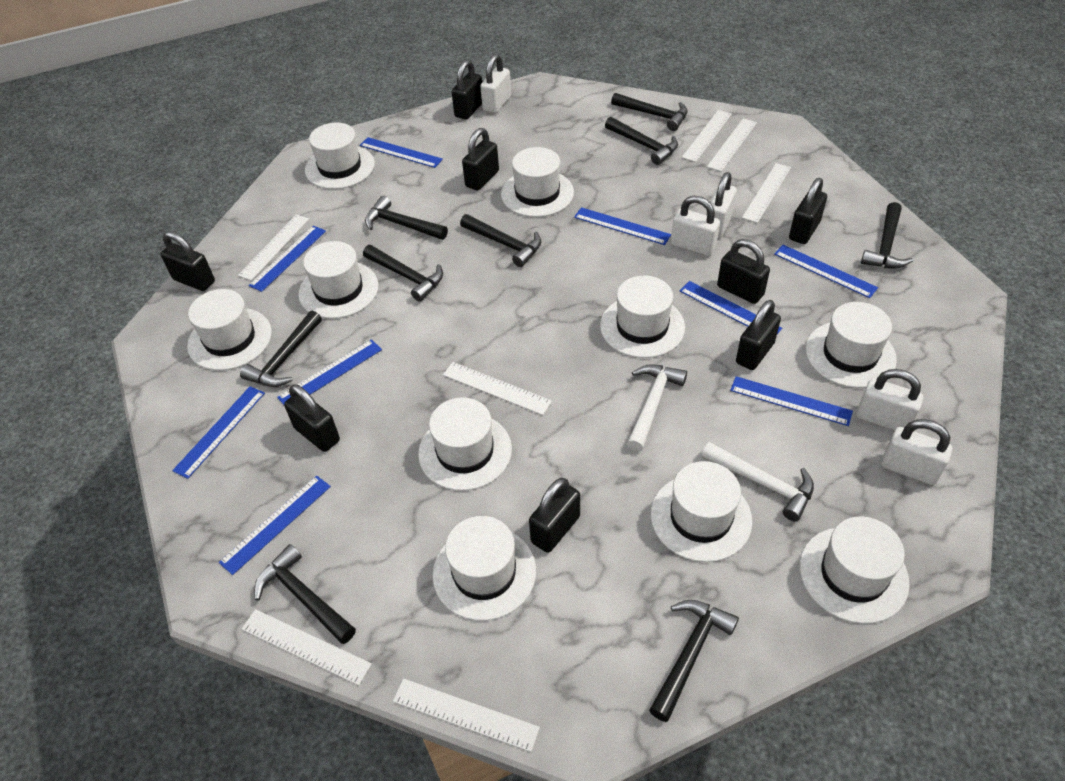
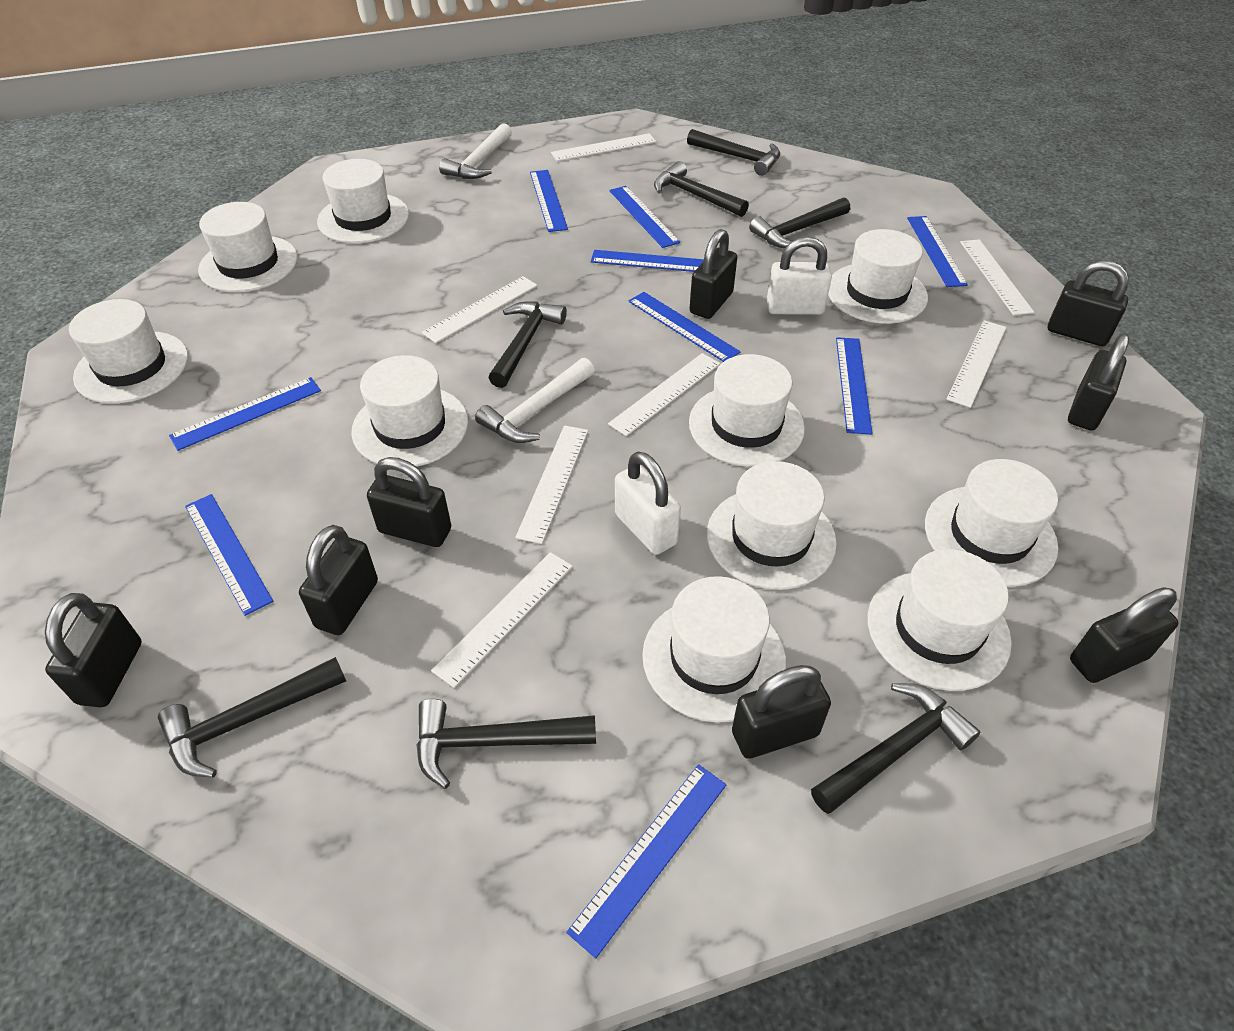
black hammer: [240,311,322,387] [254,544,356,644] [363,245,443,302] [365,196,448,240] [460,214,541,267] [605,117,678,165] [611,93,688,131] [649,600,739,722] [861,202,913,269] = 9 -> [158,657,346,778] [416,699,596,789] [489,301,567,388] [654,161,749,217] [687,129,780,176] [749,197,850,248] [811,683,980,814] = 7
white padlock: [480,54,511,114] [671,196,720,256] [706,172,737,238] [857,369,923,431] [881,419,952,485] = 5 -> [615,451,681,555] [767,237,832,315] = 2

